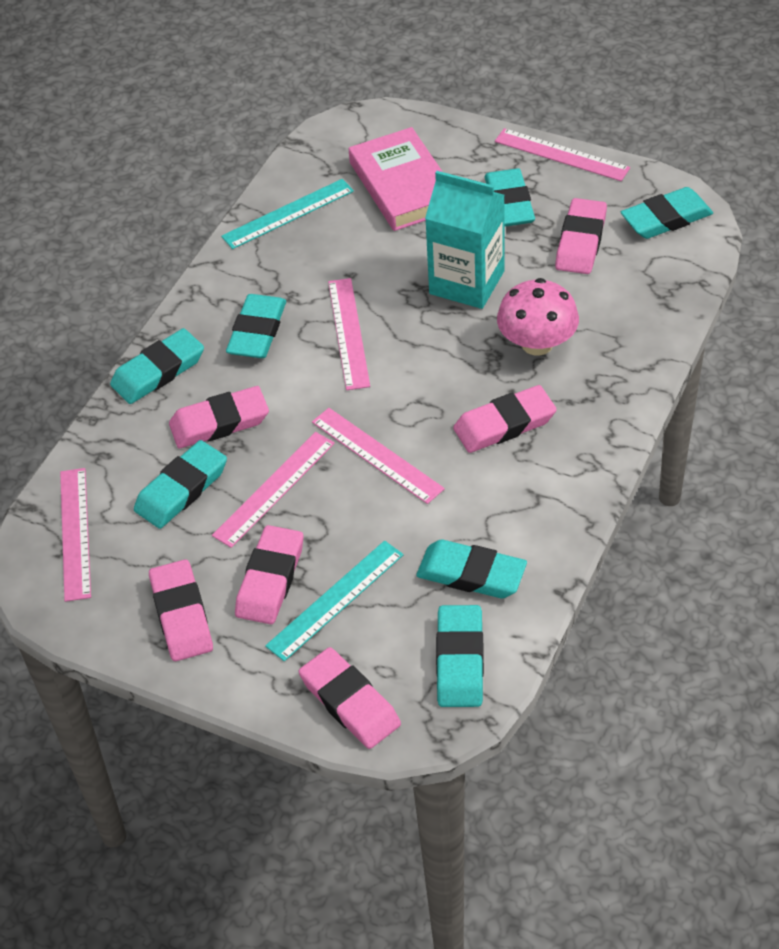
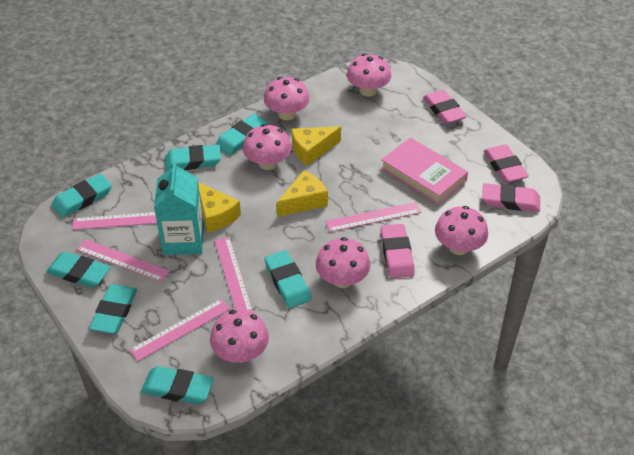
pink eraser: [149,559,213,661] [169,386,269,448] [235,525,303,624] [299,647,401,749] [453,385,557,453] [555,198,607,274] = 6 -> [380,224,415,278] [423,90,467,124] [482,183,540,212] [483,144,529,183] = 4
pink mushroom: [497,278,579,356] = 1 -> [210,309,269,363] [243,124,291,170] [264,77,310,120] [316,237,370,288] [347,54,391,96] [435,206,488,255] = 6
turquoise ruler: [221,179,354,249] [265,541,404,661] = 2 -> none = 0
yellow cheese: none = 0 -> [198,182,241,233] [277,170,328,217] [292,126,341,166] = 3

